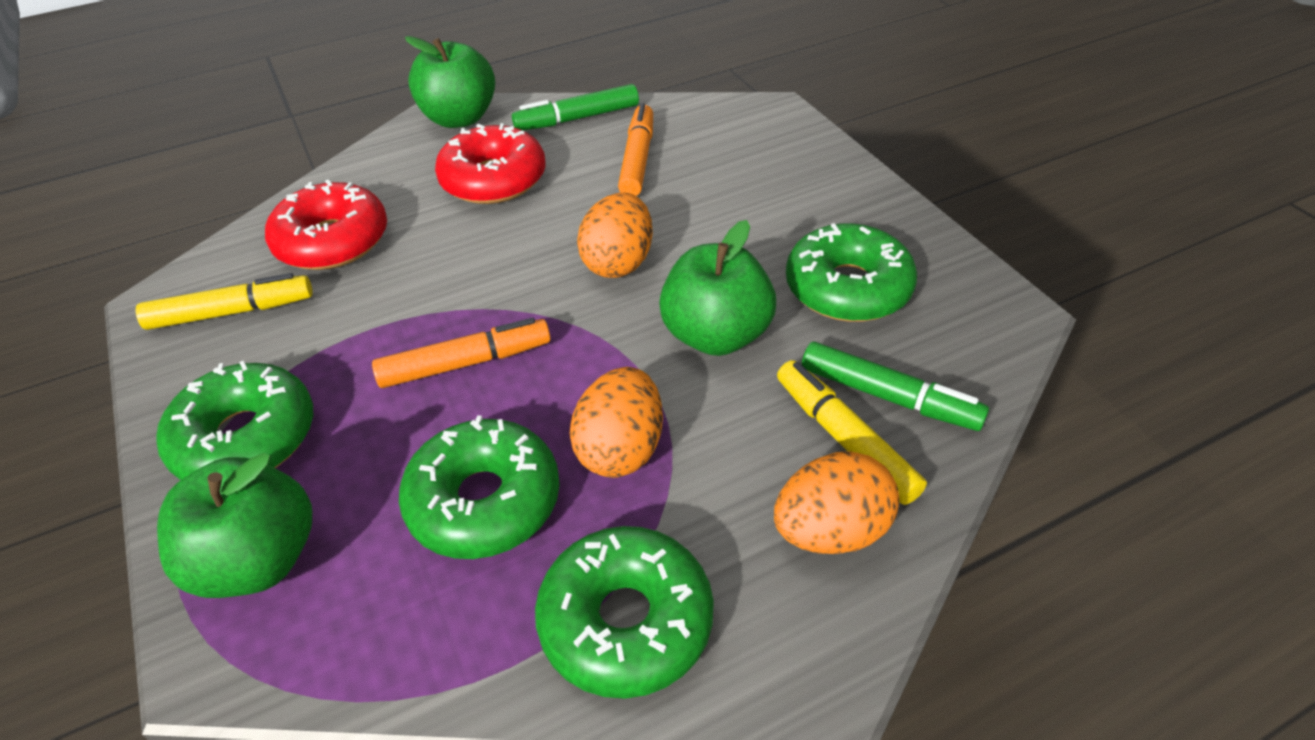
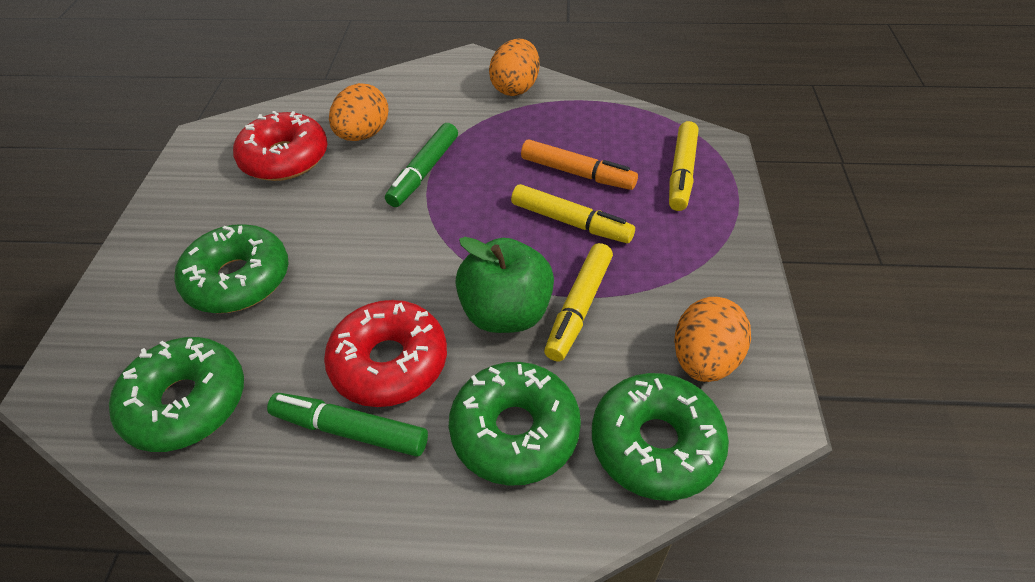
green apple: [157,453,312,598] [405,36,495,128] [659,220,776,356] = 3 -> [455,237,554,333] = 1
orange marker: [372,318,551,388] [618,103,653,196] = 2 -> [521,140,638,190] = 1
yellow marker: [136,273,313,330] [777,360,927,505] = 2 -> [511,184,635,243] [544,243,613,362] [669,121,698,211] = 3

